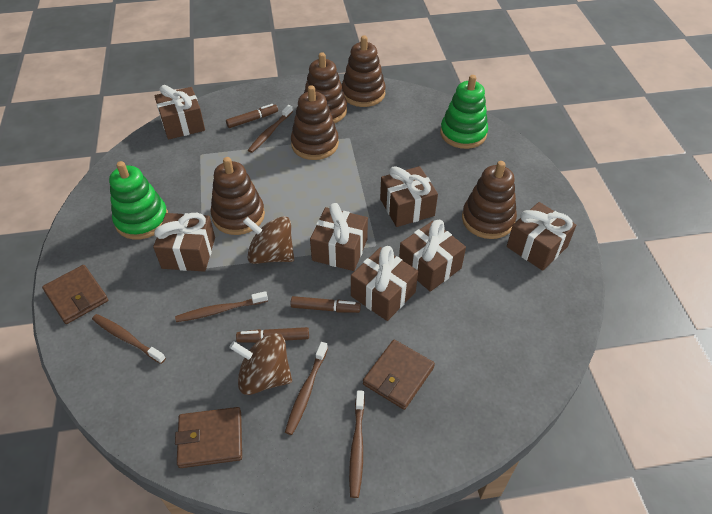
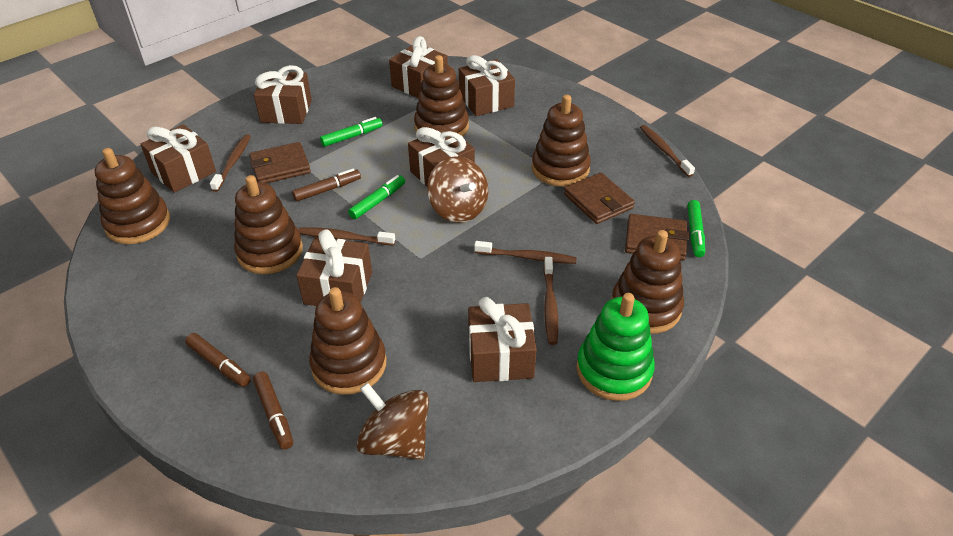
brown stacking toy: [210,157,265,235] [291,85,339,160] [304,53,347,123] [342,36,386,107] [462,161,517,239] = 5 -> [95,148,170,244] [234,175,303,274] [309,287,386,395] [414,55,469,137] [532,95,591,187] [612,230,684,334] = 6
green marker: none = 0 -> [320,117,383,147] [348,175,405,219] [687,200,705,257] = 3
green stacking toy: [109,161,168,240] [440,75,488,149] = 2 -> [576,293,655,401] = 1

